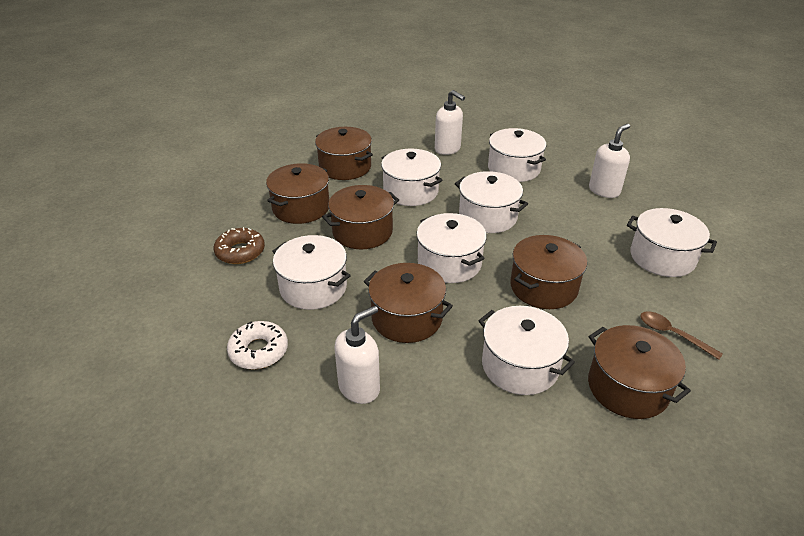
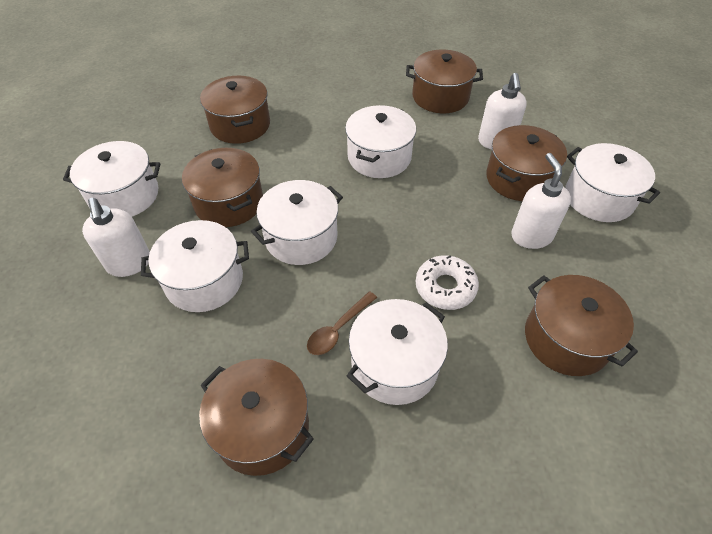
brown donut: [214,227,265,264] = 1 -> none = 0
white pot: [272,235,351,310] [381,149,442,206] [416,213,487,283] [455,171,528,233] [478,306,575,395] [488,128,546,182] [627,208,717,277] = 7 -> [63,141,160,217] [141,220,249,312] [251,180,343,265] [345,105,416,178] [347,299,448,405] [565,143,660,222] = 6

